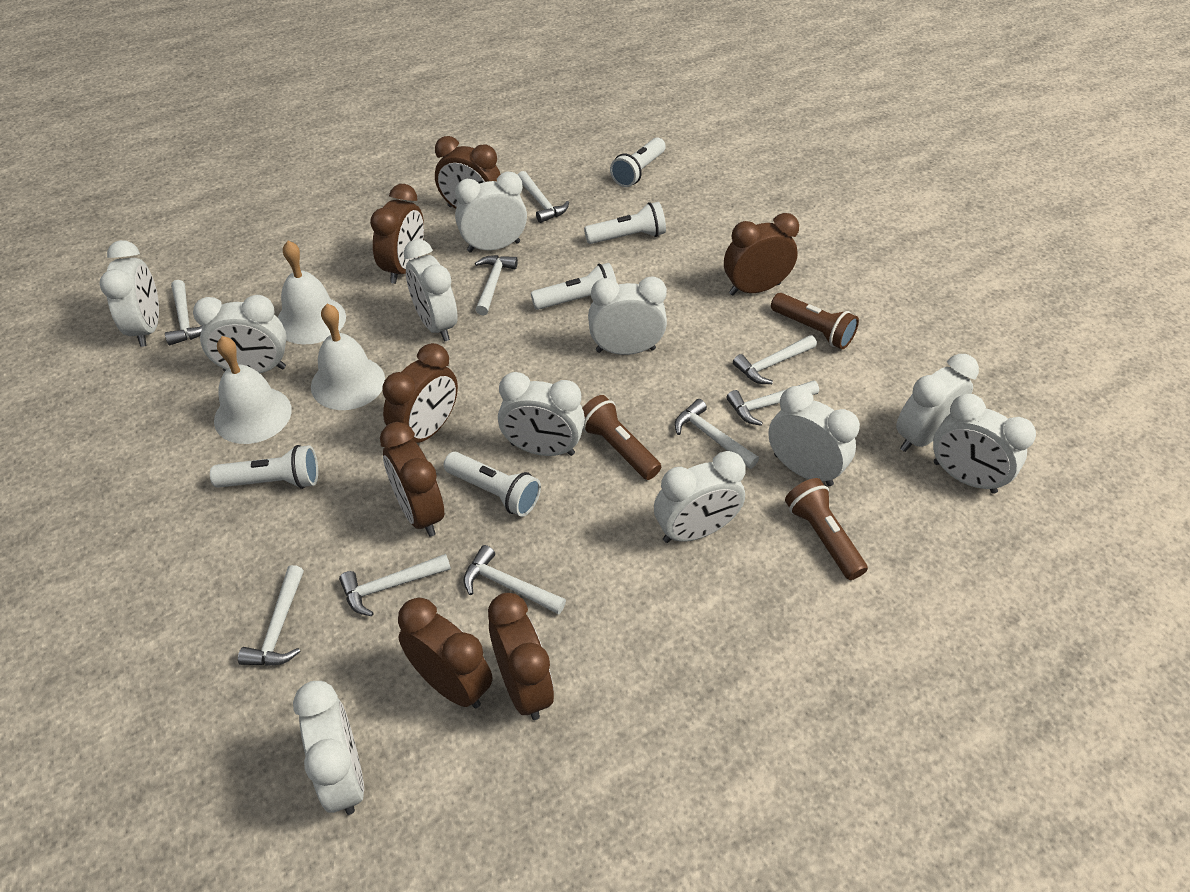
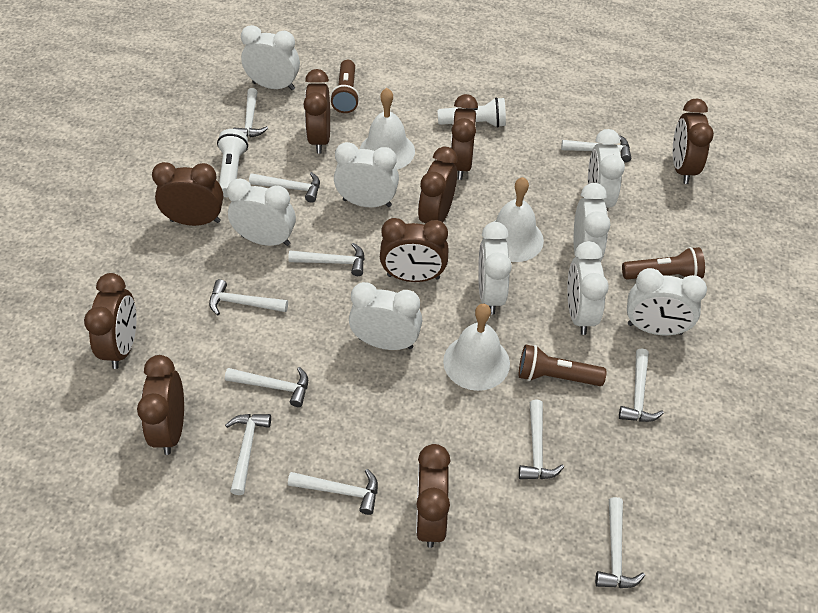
brown clock: [370,184,424,284] [380,422,444,537] [382,343,458,443] [398,597,493,708] [435,136,500,209] [488,593,554,720] [724,213,799,295] = 7 -> [84,273,137,369] [137,355,184,455] [152,162,223,226] [303,69,330,154] [380,218,448,282] [416,444,450,548] [418,146,457,223] [451,94,478,180] [673,99,714,184] = 9
white clock: [100,240,159,347] [193,295,287,373] [293,681,364,815] [404,239,458,342] [455,172,527,253] [498,372,585,456] [588,276,667,355] [654,451,746,543] [768,386,860,486] [896,354,979,452] [933,394,1036,494] = 11 -> [227,178,296,246] [241,25,300,90] [334,142,399,207] [349,282,422,350] [478,222,512,315] [567,241,609,335] [574,183,611,262] [588,129,625,208] [627,268,707,335] = 9
white flashlight: [210,445,318,489] [444,452,541,517] [531,263,617,310] [584,202,666,244] [610,137,666,187] = 5 -> [217,129,248,198] [438,97,506,128] = 2
white hammer: [165,280,203,345] [238,565,304,666] [339,554,451,616] [463,545,566,615] [475,255,518,315] [518,171,569,223] [674,399,759,469] [726,380,819,426] [733,335,817,384] = 9 -> [209,279,288,315] [225,367,308,407] [225,414,271,495] [233,88,268,138] [249,172,320,203] [288,243,364,276] [288,469,378,515] [519,400,564,479] [561,135,631,163] [595,497,645,588] [619,348,664,422] = 11

